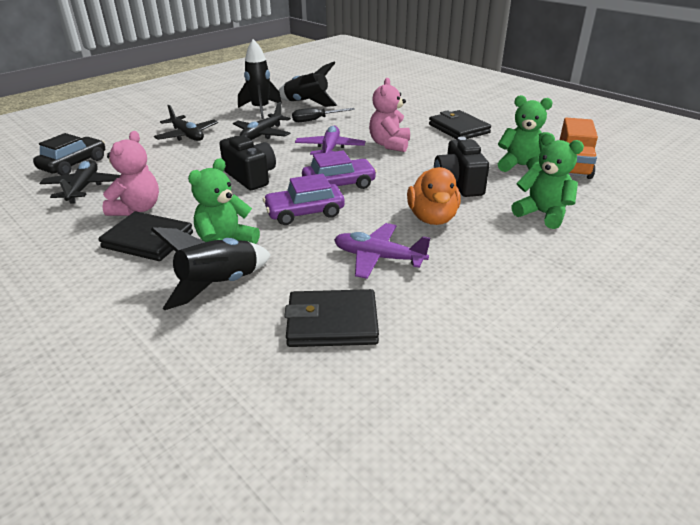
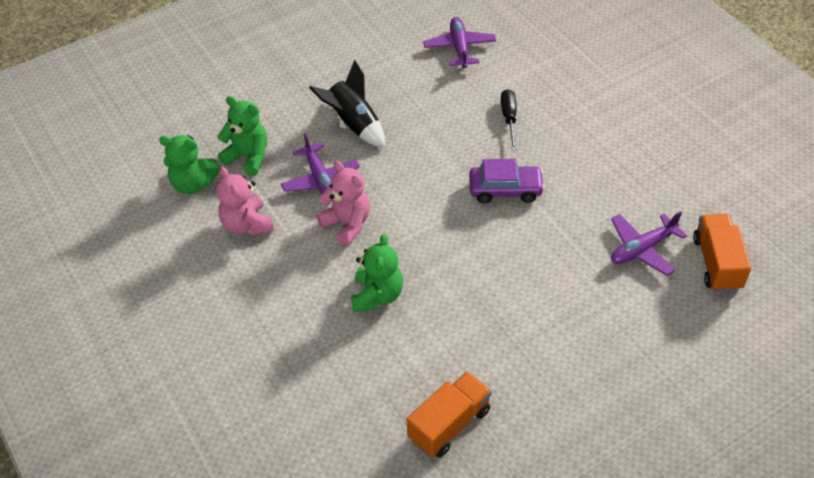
black camera: [219,135,276,190] [434,137,489,197] = 2 -> none = 0
black car: [33,133,105,175] = 1 -> none = 0
black plane: [39,160,120,204] [154,105,218,141] [233,102,291,140] = 3 -> none = 0
black rocket: [151,227,271,310] [238,39,282,119] [278,62,337,107] = 3 -> [309,60,385,148] = 1
black wallet: [98,212,193,261] [284,289,379,347] [429,110,491,140] = 3 -> none = 0
orange duck: [407,167,461,225] = 1 -> none = 0
orange truck: [560,118,598,179] = 1 -> [406,371,492,457] [693,214,751,292] = 2
purple car: [263,174,345,225] [302,150,377,189] = 2 -> [469,159,545,203] = 1
purple plane: [295,126,365,155] [334,223,430,279] = 2 -> [281,133,360,194] [423,17,496,68] [611,211,687,276] = 3

